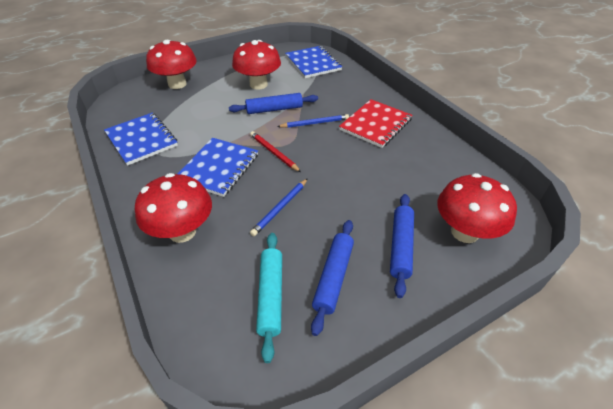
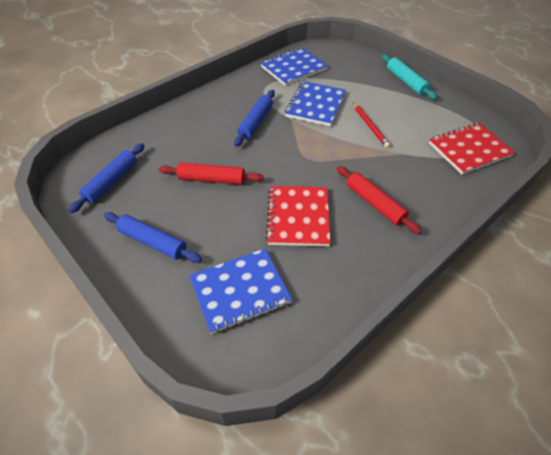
blue pencil: [250,179,307,236] [277,114,349,128] = 2 -> none = 0
red mushroom: [135,173,212,243] [146,40,197,89] [232,40,281,90] [437,173,517,243] = 4 -> none = 0
red notebook: [339,99,413,148] = 1 -> [265,186,331,247] [429,123,515,175] = 2
red rolling pin: none = 0 -> [159,162,264,185] [337,166,422,234] = 2

